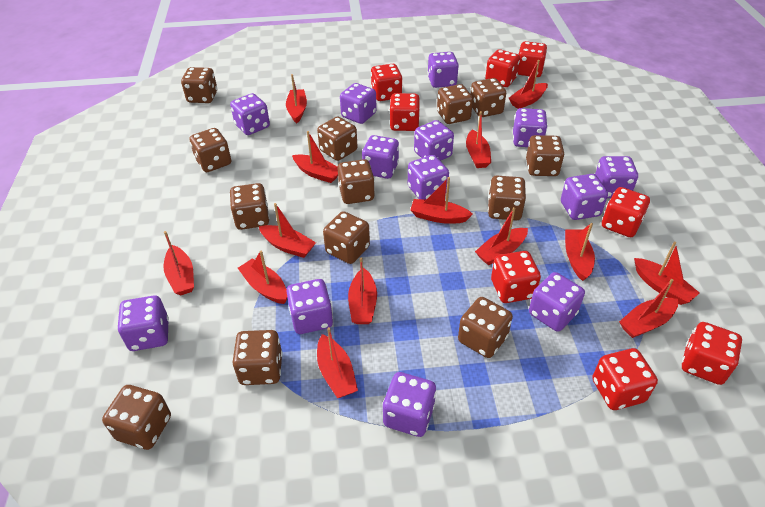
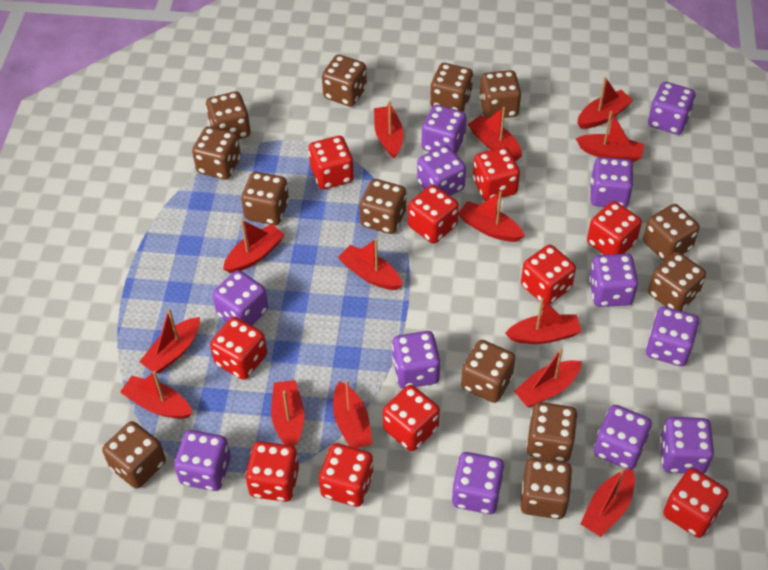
purple dice: [118,295,169,351] [230,93,270,135] [286,279,333,334] [340,83,377,124] [362,135,399,179] [383,372,436,437] [408,155,449,200] [414,120,454,161] [428,52,459,88] [513,108,547,147] [529,272,585,331] [561,174,608,220] [595,156,638,198] = 13 -> [174,430,231,491] [212,270,268,325] [392,331,441,388] [417,145,466,196] [421,105,466,154] [452,452,504,514] [589,254,638,307] [590,157,634,208] [594,405,652,470] [646,306,699,366] [648,82,695,135] [660,417,714,474] = 12
red dice: [371,64,402,101] [389,93,420,131] [485,49,520,87] [491,251,541,303] [518,41,547,77] [592,348,658,410] [602,187,650,237] [682,322,742,385] = 8 -> [210,317,267,380] [245,441,299,502] [309,136,354,189] [319,443,374,507] [383,385,440,451] [408,185,459,243] [473,147,520,201] [521,245,576,305] [587,201,642,255] [663,468,728,538] = 10

